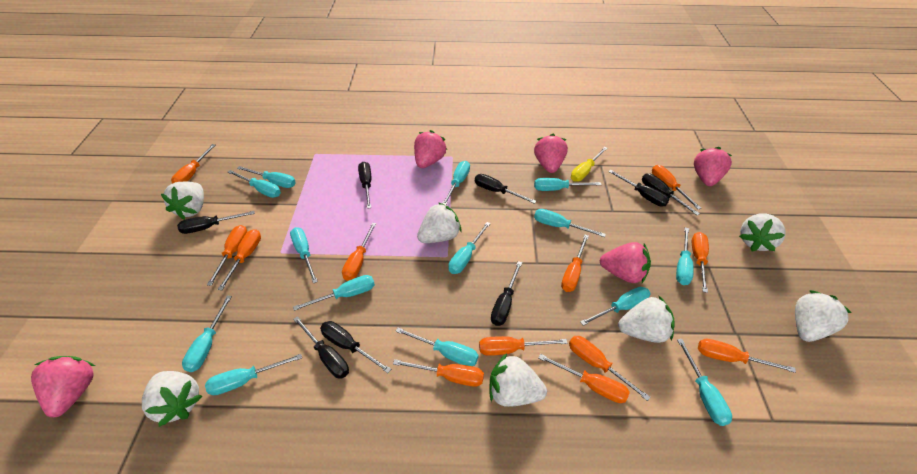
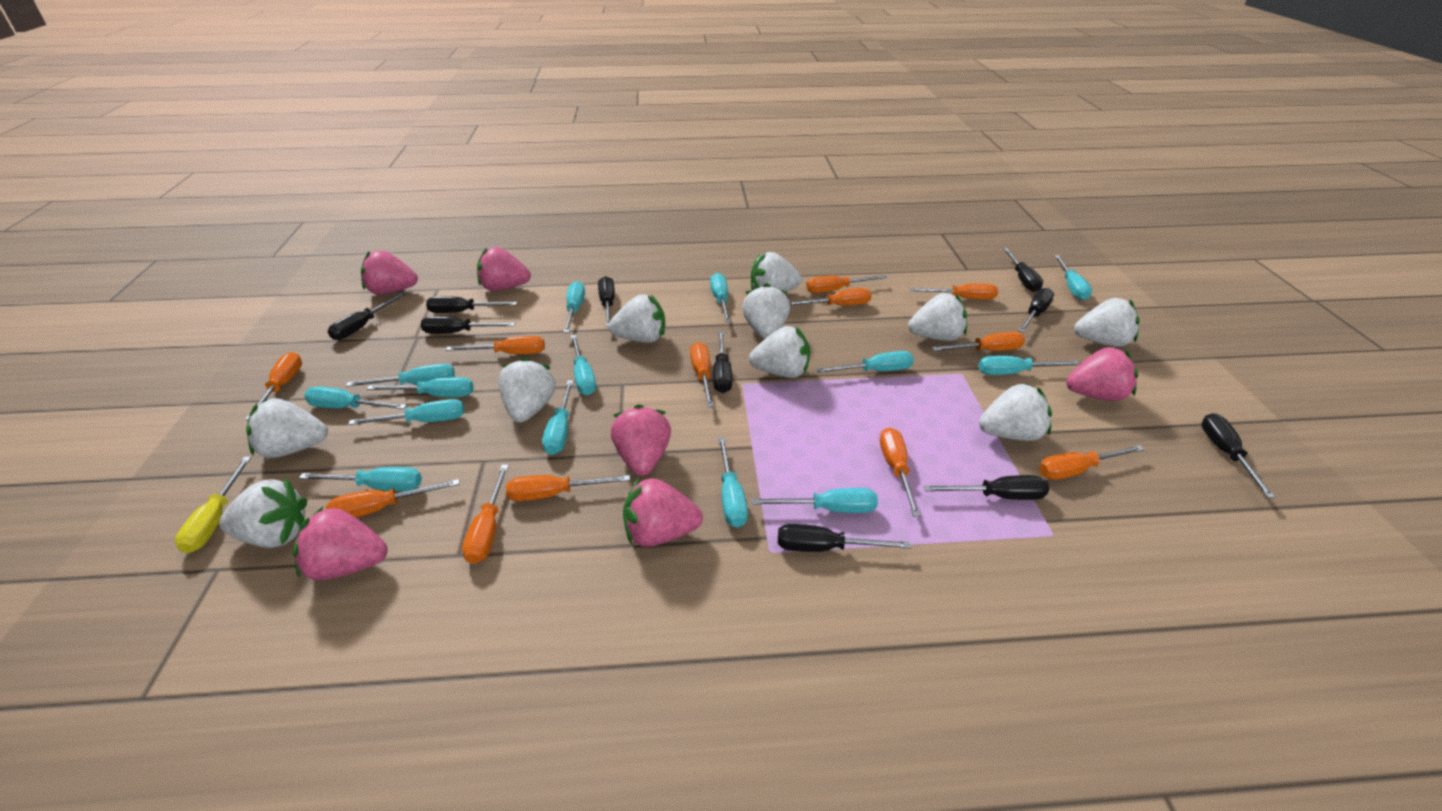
black screwdriver: [177,211,255,234] [293,316,349,379] [320,321,391,373] [358,162,371,209] [475,174,536,204] [491,261,522,326] [608,170,669,207] [642,173,700,216] = 8 -> [327,292,406,340] [421,316,515,334] [426,296,517,313] [598,276,615,326] [713,331,732,393] [778,524,911,552] [924,475,1049,500] [1003,248,1043,292] [1018,288,1054,333] [1201,413,1275,498] = 10
pink strawberry: [31,356,95,417] [414,130,447,168] [534,134,568,173] [600,242,651,283] [694,147,732,186] = 5 -> [293,507,388,581] [361,250,418,295] [477,247,531,291] [611,404,671,476] [623,477,703,547] [1066,347,1138,401] = 6
white strawberry: [142,371,202,427] [161,181,204,219] [417,202,462,243] [490,353,547,407] [618,296,675,343] [739,214,786,251] [795,290,852,342] = 7 -> [219,478,307,548] [246,398,328,458] [498,357,556,423] [608,294,665,343] [742,283,790,339] [749,326,810,378] [751,252,802,292] [908,293,967,341] [979,383,1052,441] [1074,298,1139,347] = 10

